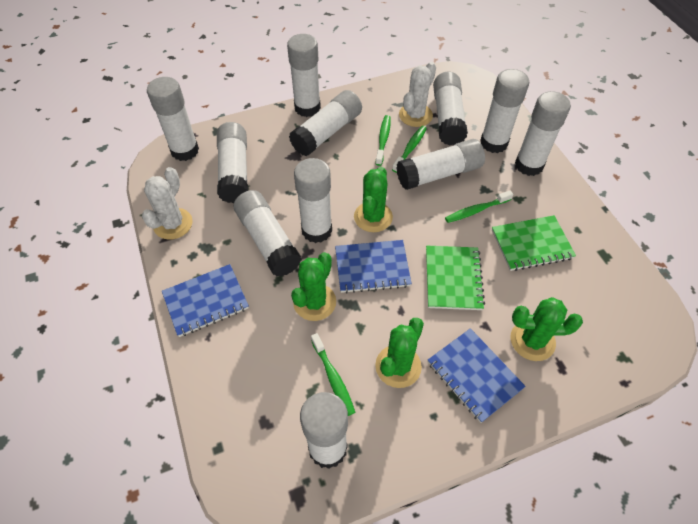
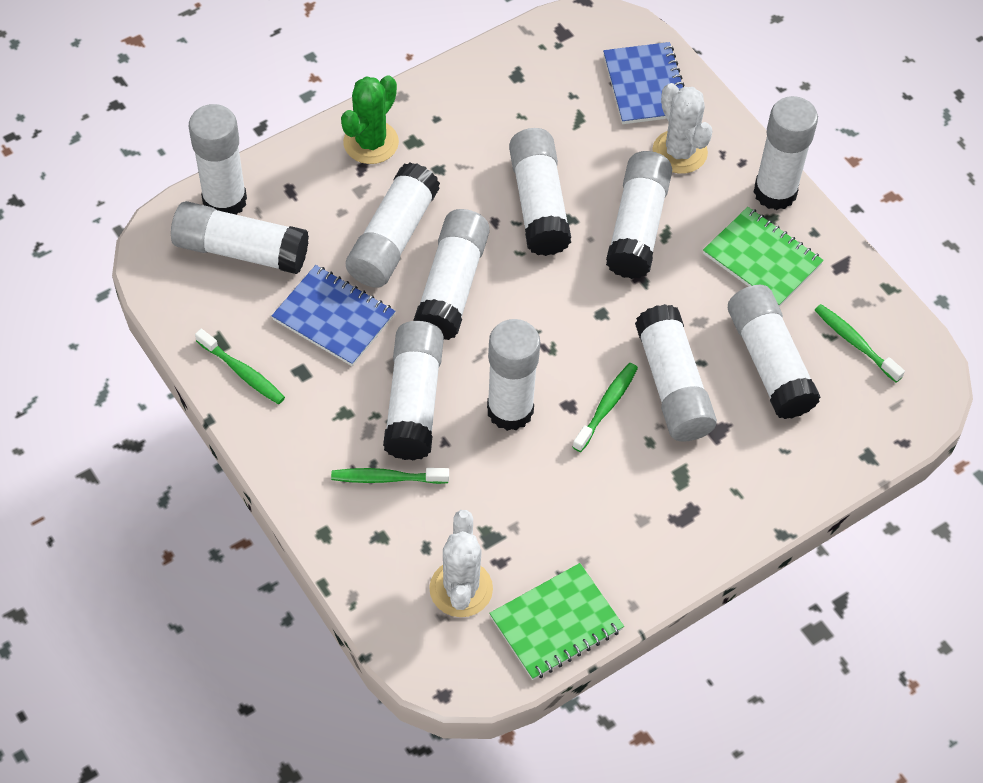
blue notebook: [162,264,249,337] [335,240,412,293] [428,328,526,423] = 3 -> [272,265,396,366] [603,42,685,124] = 2
green cactus: [291,252,336,321] [354,167,393,232] [375,318,424,388] [511,297,583,361] = 4 -> [341,75,399,164] = 1

